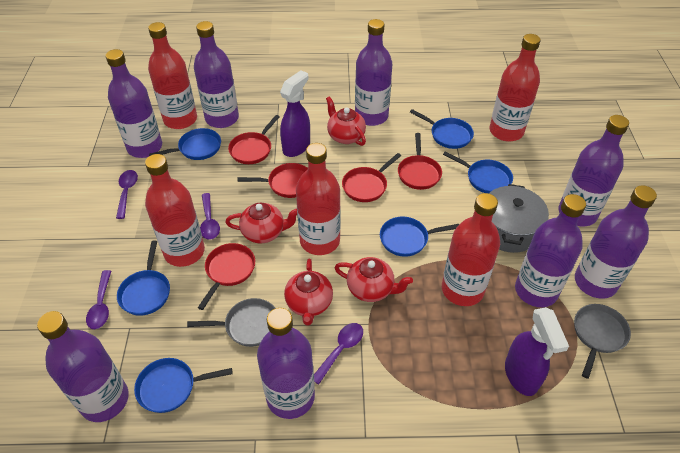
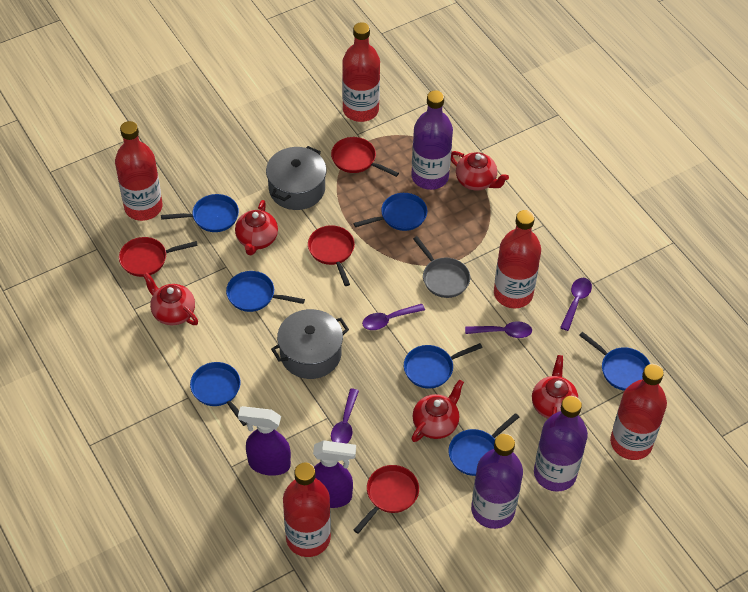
blue pan: [117,241,170,316] [134,358,233,413] [149,128,221,160] [380,216,459,257] [410,109,474,149] [443,151,513,193] = 6 -> [161,194,239,232] [190,362,247,426] [226,271,305,312] [354,193,427,231] [404,343,483,389] [449,413,519,476] [579,332,650,391] = 7
grey pan: [187,298,275,347] [574,304,631,379] = 2 -> [413,236,470,298] = 1
grey pot: [489,184,549,253] = 1 -> [266,146,326,210] [271,309,349,379] = 2
purple bottle: [37,311,129,422] [106,49,162,158] [194,21,239,128] [257,308,315,419] [355,19,392,126] [515,194,586,307] [558,115,629,226] [575,185,657,299] = 8 -> [411,90,453,190] [471,434,523,529] [534,396,588,492] = 3
red pan: [198,243,255,310] [228,115,279,164] [237,163,308,198] [342,153,401,202] [398,133,442,190] = 5 -> [119,237,198,277] [308,225,355,286] [331,137,399,177] [354,465,419,534] = 4
red teapot: [225,203,297,244] [284,259,333,325] [326,97,366,146] [334,257,413,302] = 4 -> [143,272,198,325] [235,200,278,255] [411,380,464,442] [451,151,509,191] [532,355,578,419] = 5

